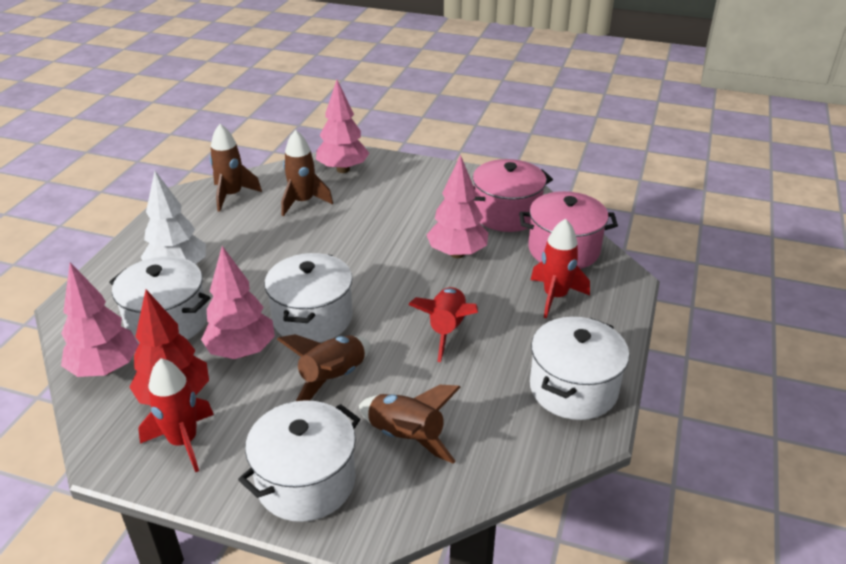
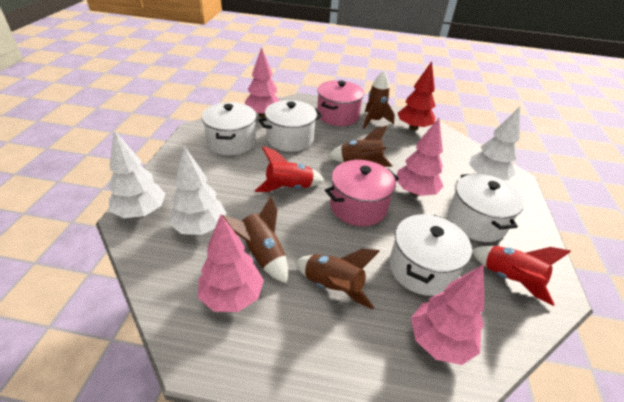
red rocket: [138,358,214,472] [408,287,478,362] [531,218,590,319] = 3 -> [255,146,324,192] [472,246,571,306] = 2
white tree: [141,171,206,264] = 1 -> [108,130,166,218] [169,146,226,235] [469,107,520,180] = 3

